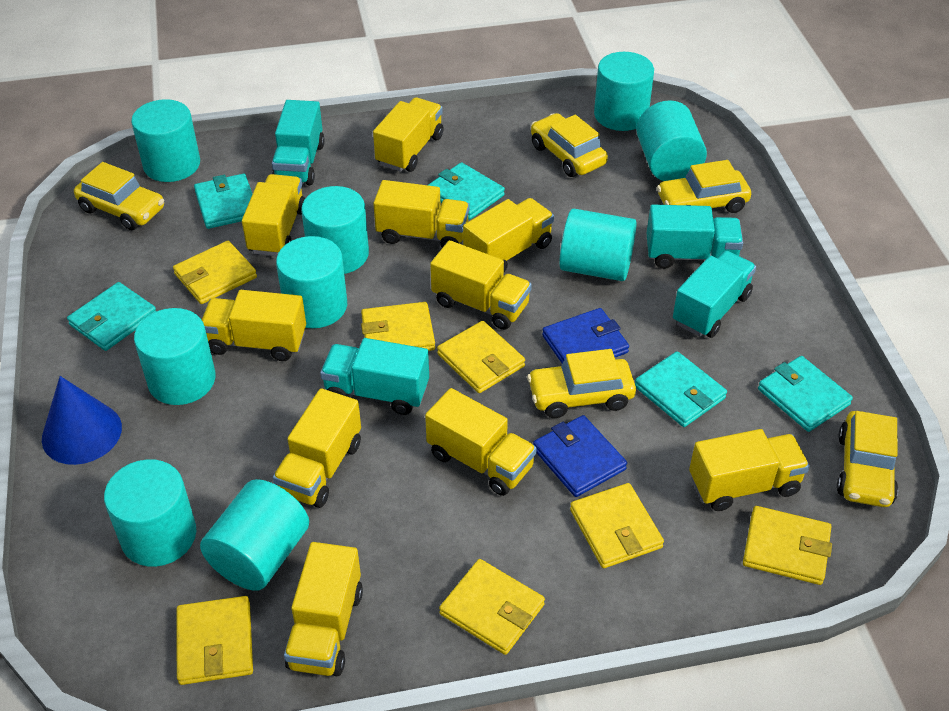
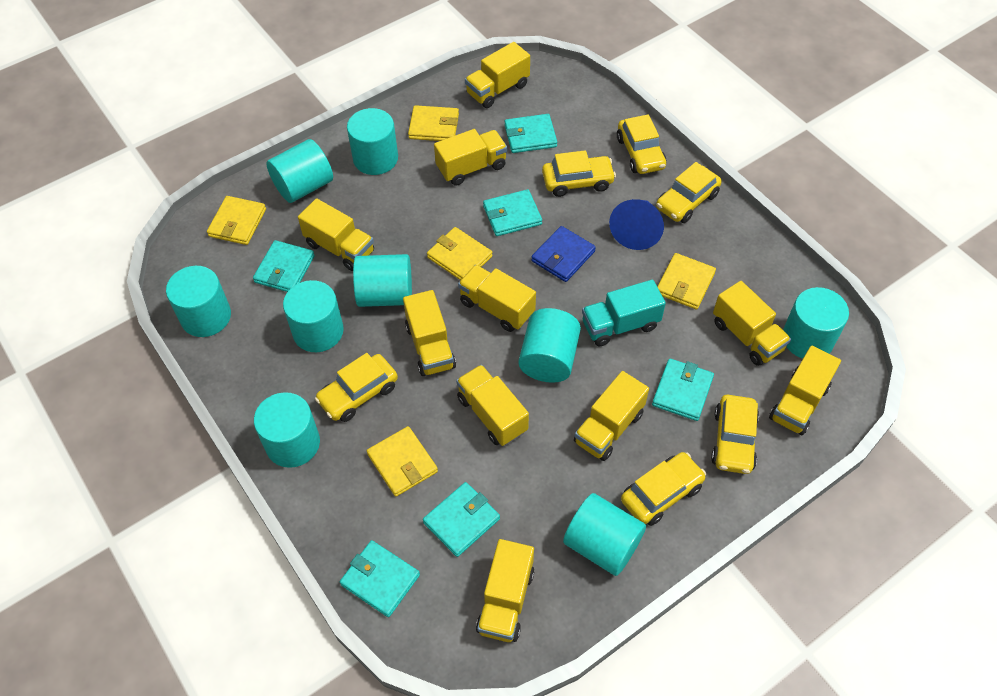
blue wallet: [533,415,627,497] [542,308,629,363] = 2 -> [531,226,596,282] = 1
turquoise truck: [272,100,325,185] [320,338,429,415] [647,205,743,269] [673,251,756,338] = 4 -> [582,280,666,346] = 1
turquoise wallet: [67,282,156,351] [194,174,252,229] [428,162,505,220] [635,351,727,427] [758,356,853,432] = 5 -> [253,240,315,292] [340,540,420,617] [423,482,500,557] [483,189,542,236] [505,114,557,153] [652,359,714,421] = 6
yellow car: [74,162,164,230] [527,349,636,418] [531,113,608,177] [657,160,751,213] [837,411,898,507] = 5 -> [315,353,398,422] [542,150,616,197] [617,114,667,174] [621,452,706,526] [656,162,722,223] [711,395,759,474] = 6
yellow wallet: [173,241,257,304] [177,596,253,685] [361,302,435,351] [437,321,525,393] [439,559,545,655] [570,483,664,568] [743,506,832,585] = 7 -> [207,196,266,245] [367,426,438,497] [408,105,459,141] [427,227,492,280] [657,253,716,309] = 5

